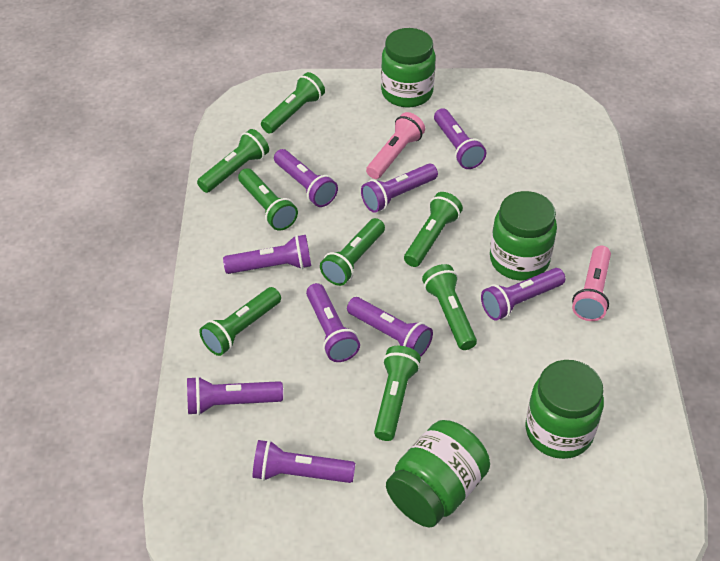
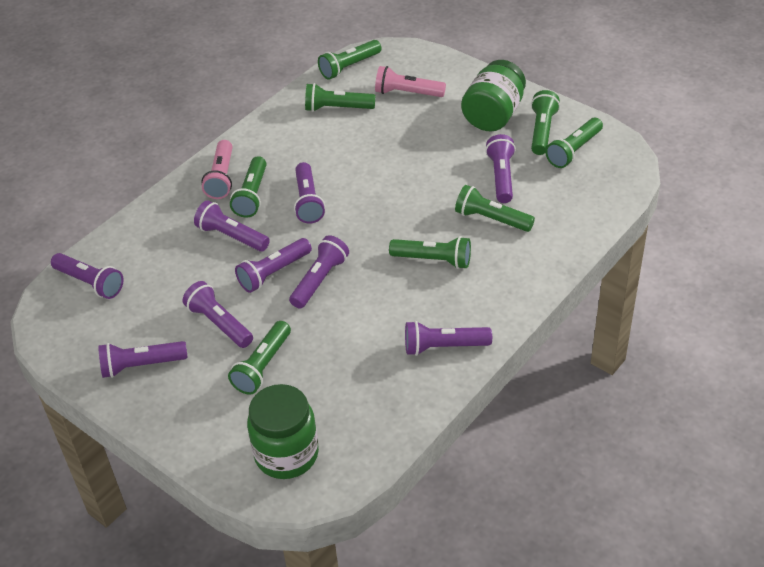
green jar: [381,28,436,107] [386,420,490,527] [490,191,557,280] [525,360,604,459] = 4 -> [247,384,319,479] [461,60,526,132] = 2

